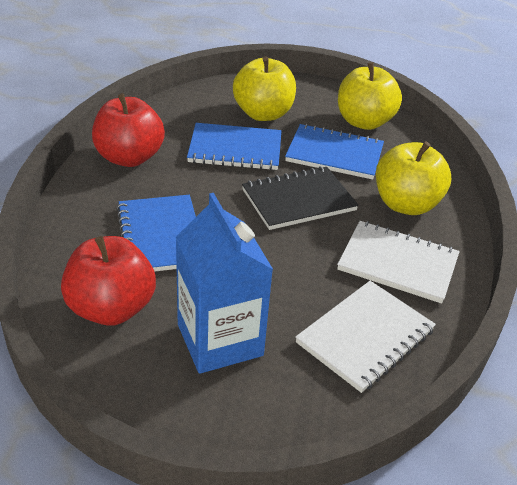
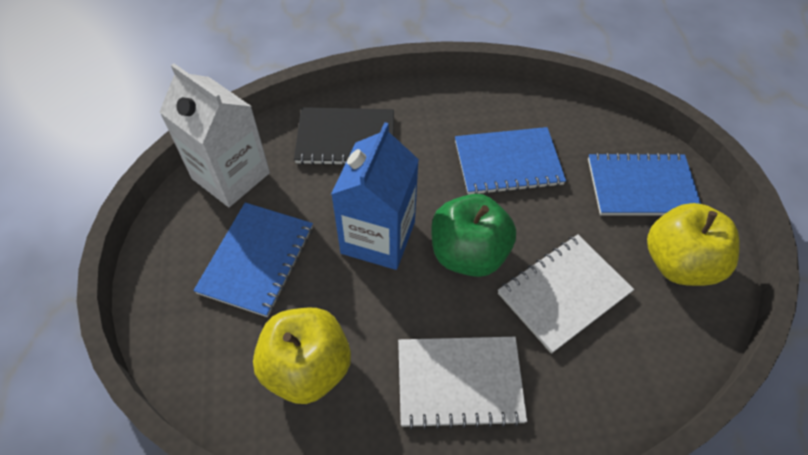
green apple: none = 0 -> [431,194,516,277] = 1
red apple: [61,236,156,326] [92,93,165,167] = 2 -> none = 0
white carton: none = 0 -> [159,63,270,207] = 1
yellow apple: [233,57,296,121] [338,62,402,130] [376,142,451,215] = 3 -> [253,308,351,404] [647,203,740,286] = 2

